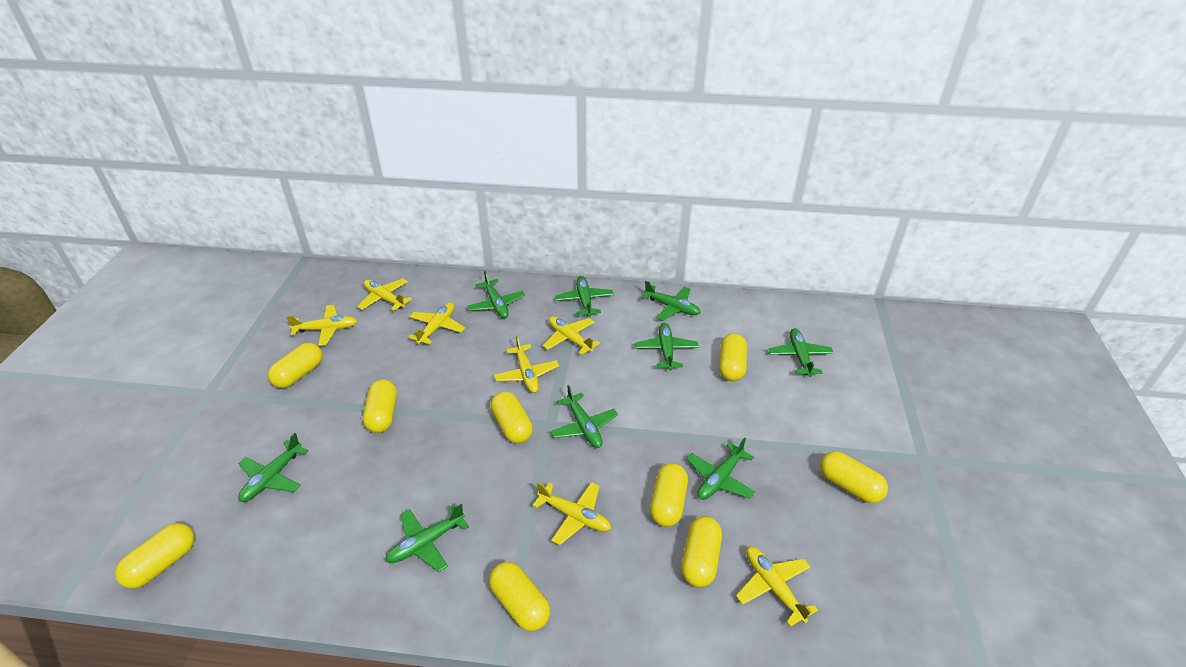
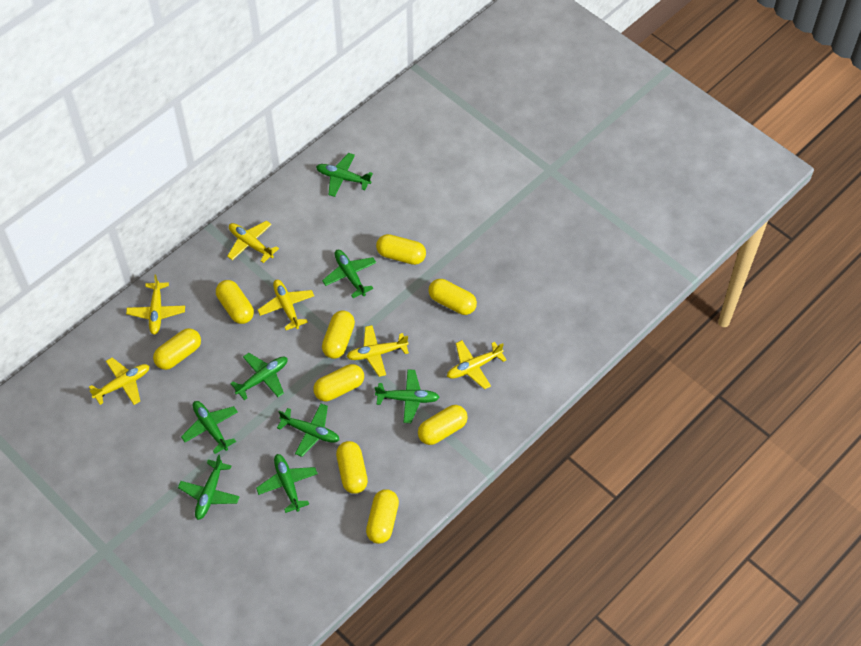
green plane: [238,433,309,502] [385,504,469,572] [467,271,525,318] [551,385,618,448] [555,276,614,317] [635,323,699,370] [641,281,701,321] [687,437,756,500] [769,328,833,377] = 9 -> [178,454,240,520] [181,401,238,454] [230,353,287,400] [256,454,318,513] [277,404,339,457] [316,153,373,197] [322,250,376,298] [375,369,440,423] = 8
yellow plane: [286,305,357,346] [357,279,412,311] [408,303,465,345] [494,335,559,393] [532,482,611,545] [543,316,600,355] [736,546,818,627] = 7 -> [89,358,149,405] [126,274,185,335] [227,221,279,263] [258,280,314,330] [346,325,409,377] [447,340,506,389] = 6

